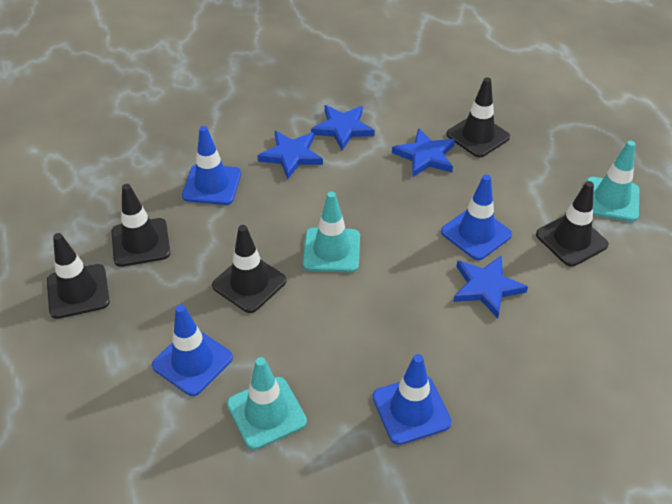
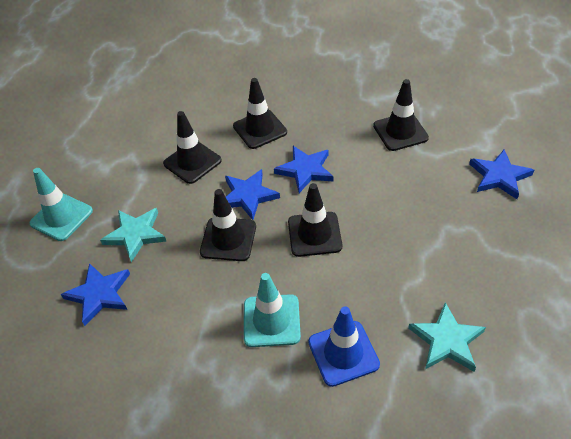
blue traffic cone: [152,305,233,396] [182,126,241,205] [373,354,452,445] [441,175,512,260] = 4 -> [308,307,380,387] = 1
turquoise star: none = 0 -> [100,208,167,262] [408,302,486,372] = 2
turquoise traffic cone: [227,357,307,450] [303,191,360,273] [586,141,639,222] = 3 -> [30,168,93,241] [244,273,301,347] = 2

